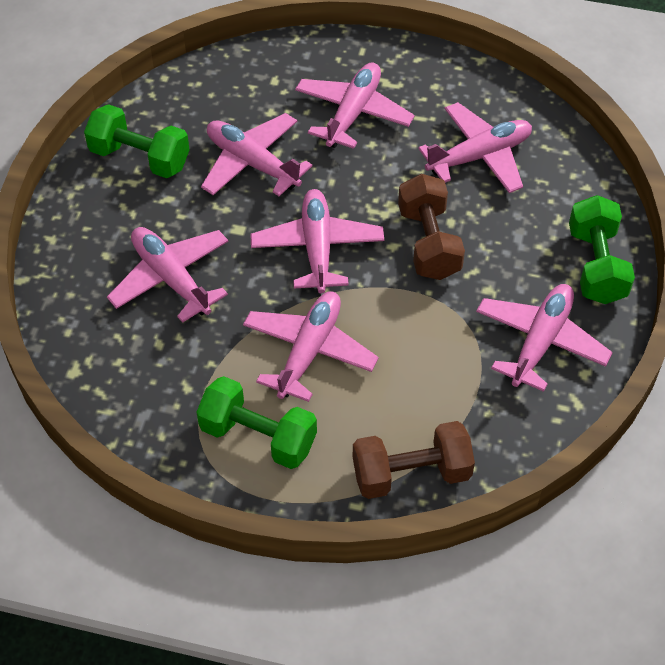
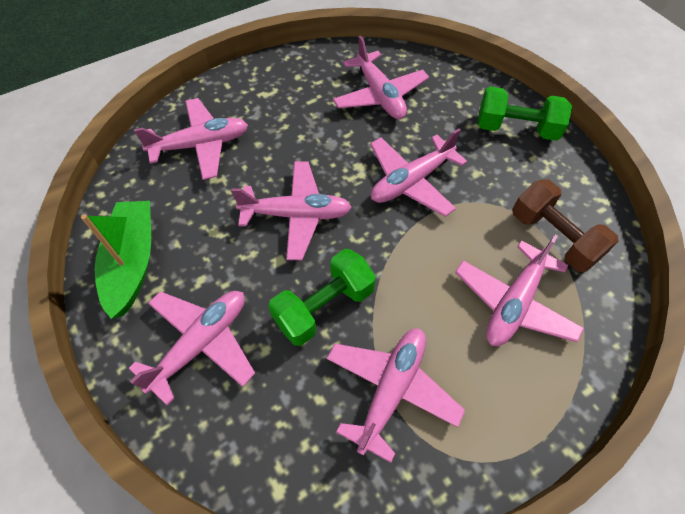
brown dumbbell: [353,421,475,499] [398,174,465,280] = 2 -> [512,179,619,272] = 1
green boat: none = 0 -> [81,201,151,319] = 1
green dumbbell: [84,104,190,178] [197,376,317,469] [569,195,635,304] = 3 -> [268,249,376,346] [478,87,572,141] = 2

